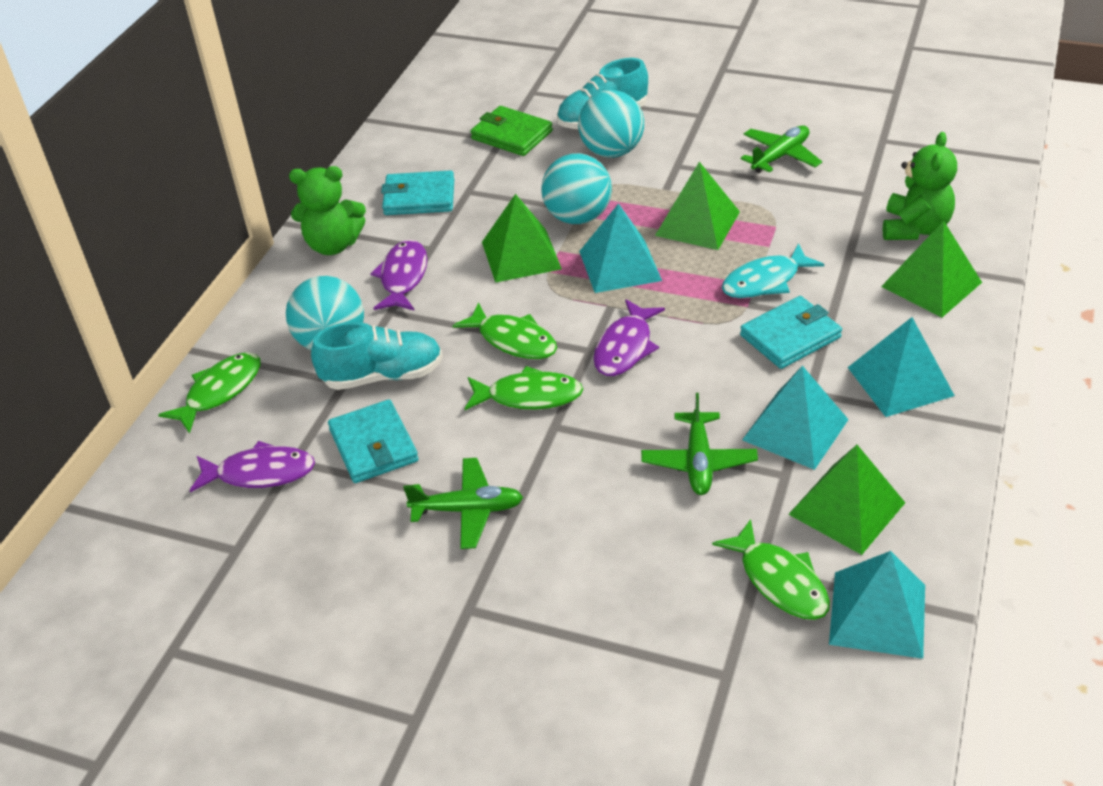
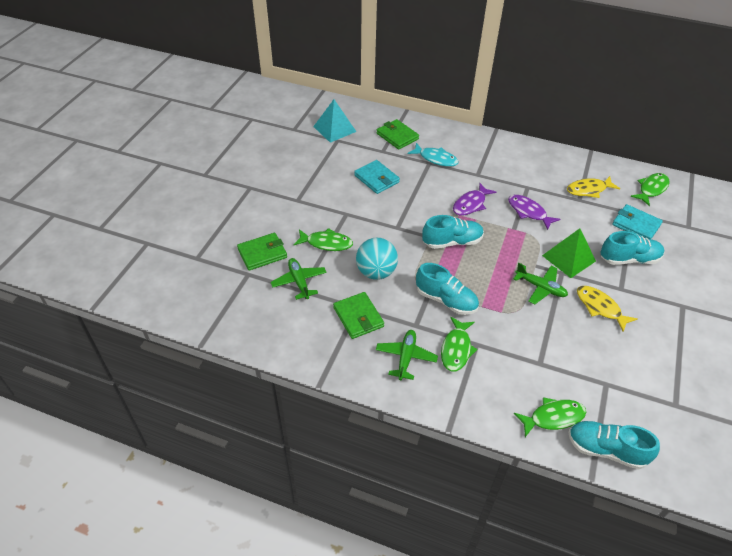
green pyramid: [482,194,562,283] [655,162,740,250] [788,445,905,555] [881,221,982,317] = 4 -> [542,228,596,278] = 1
green teddy bear: [289,166,366,255] [883,132,957,240] = 2 -> none = 0
green wallet: [471,106,553,156] = 1 -> [237,233,287,270] [333,292,384,339] [376,119,419,150] = 3
purple fish: [190,441,315,492] [370,240,427,311] [593,299,665,376] = 3 -> [453,183,496,215] [508,195,561,230] = 2
turquoise ball: [286,276,364,350] [541,153,612,224] [578,90,644,158] = 3 -> [356,237,398,280] = 1
turquoise pyramid: [579,203,662,293] [742,366,849,470] [829,551,925,659] [848,317,955,417] = 4 -> [313,100,356,143] = 1
turquoise shoe: [311,322,443,390] [557,58,648,129] = 2 -> [416,263,479,315] [422,215,484,249] [568,421,660,470] [601,231,664,265] = 4
turquoise wallet: [328,400,419,483] [381,170,454,215] [740,296,842,369] = 3 -> [354,160,400,194] [612,204,663,239] = 2
yellow fish: none = 0 -> [567,176,620,198] [577,286,637,332] = 2

